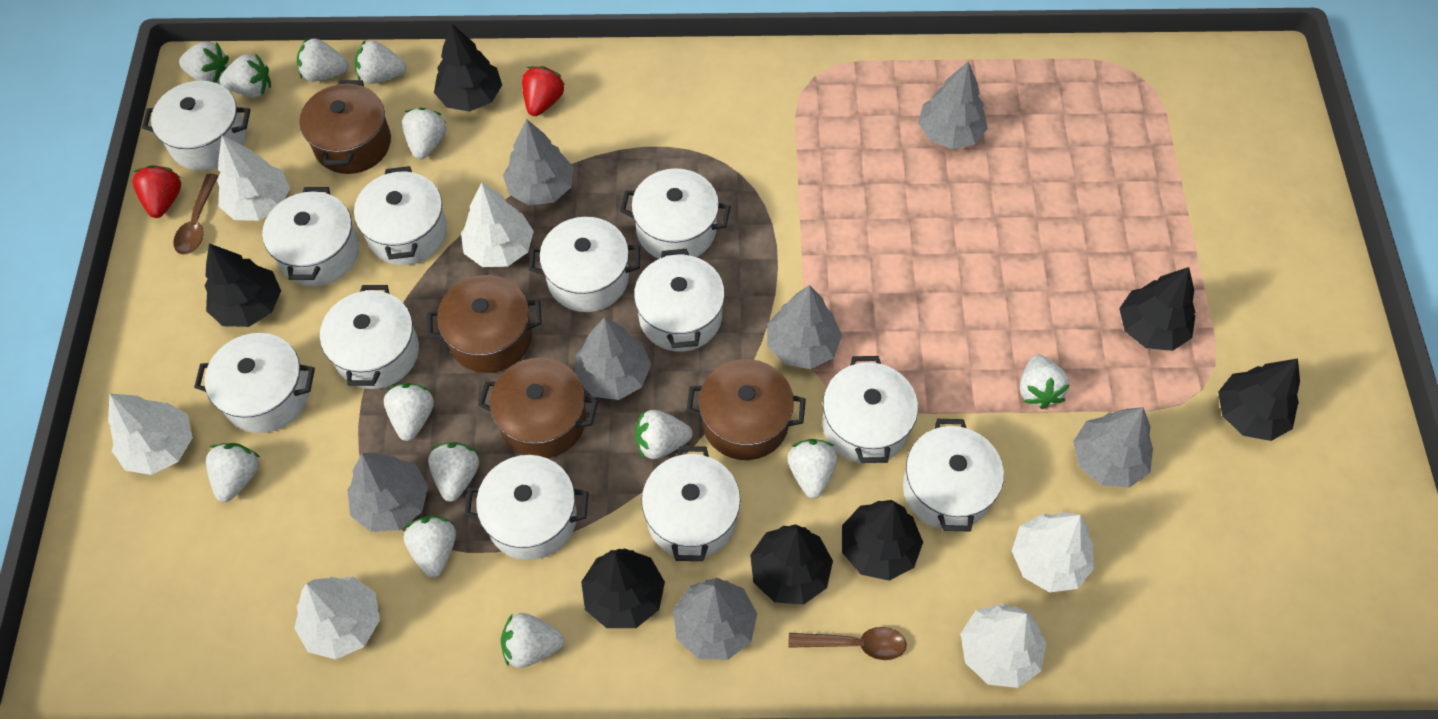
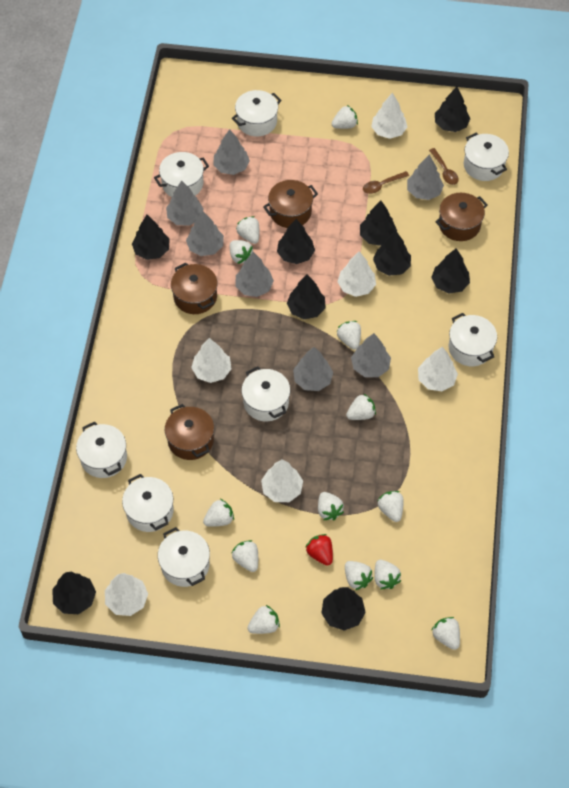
black tree: [205,243,281,327] [434,24,502,112] [581,548,665,628] [750,524,833,605] [842,500,923,581] [1119,267,1195,351] [1218,358,1300,441] = 7 -> [52,572,96,614] [132,215,170,260] [277,219,315,264] [287,274,326,319] [321,587,366,631] [360,201,397,246] [373,231,411,276] [431,248,470,293] [435,87,470,132] = 9
red strawberry: [133,165,181,218] [522,66,565,116] = 2 -> [305,534,333,566] = 1
white pot: [142,81,251,171] [194,333,315,433] [262,187,359,286] [320,285,419,389] [354,166,447,265] [464,455,589,560] [529,217,640,312] [620,168,731,259] [634,249,725,352] [642,446,740,561] [822,356,918,464] [903,419,1004,532] = 12 -> [76,422,127,478] [122,474,174,532] [154,152,209,197] [158,527,210,587] [232,90,282,137] [242,367,290,421] [448,313,497,366] [464,133,509,181] = 8

